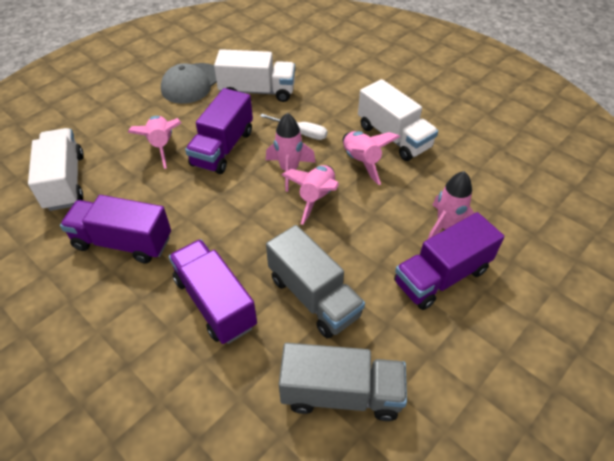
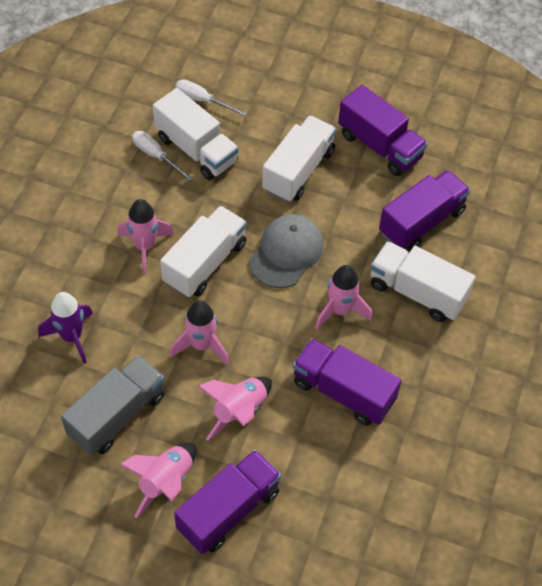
grey truck: [266,225,365,338] [279,343,407,421] = 2 -> [61,355,165,456] = 1
purple rocket: none = 0 -> [38,292,93,364] = 1
white screwdriver: [260,114,328,140] = 1 -> [132,131,193,181] [175,79,247,116] = 2
white truck: [28,128,84,211] [214,49,295,102] [358,79,438,161] = 3 -> [153,88,239,180] [160,206,247,298] [262,115,336,202] [370,241,475,322] = 4

